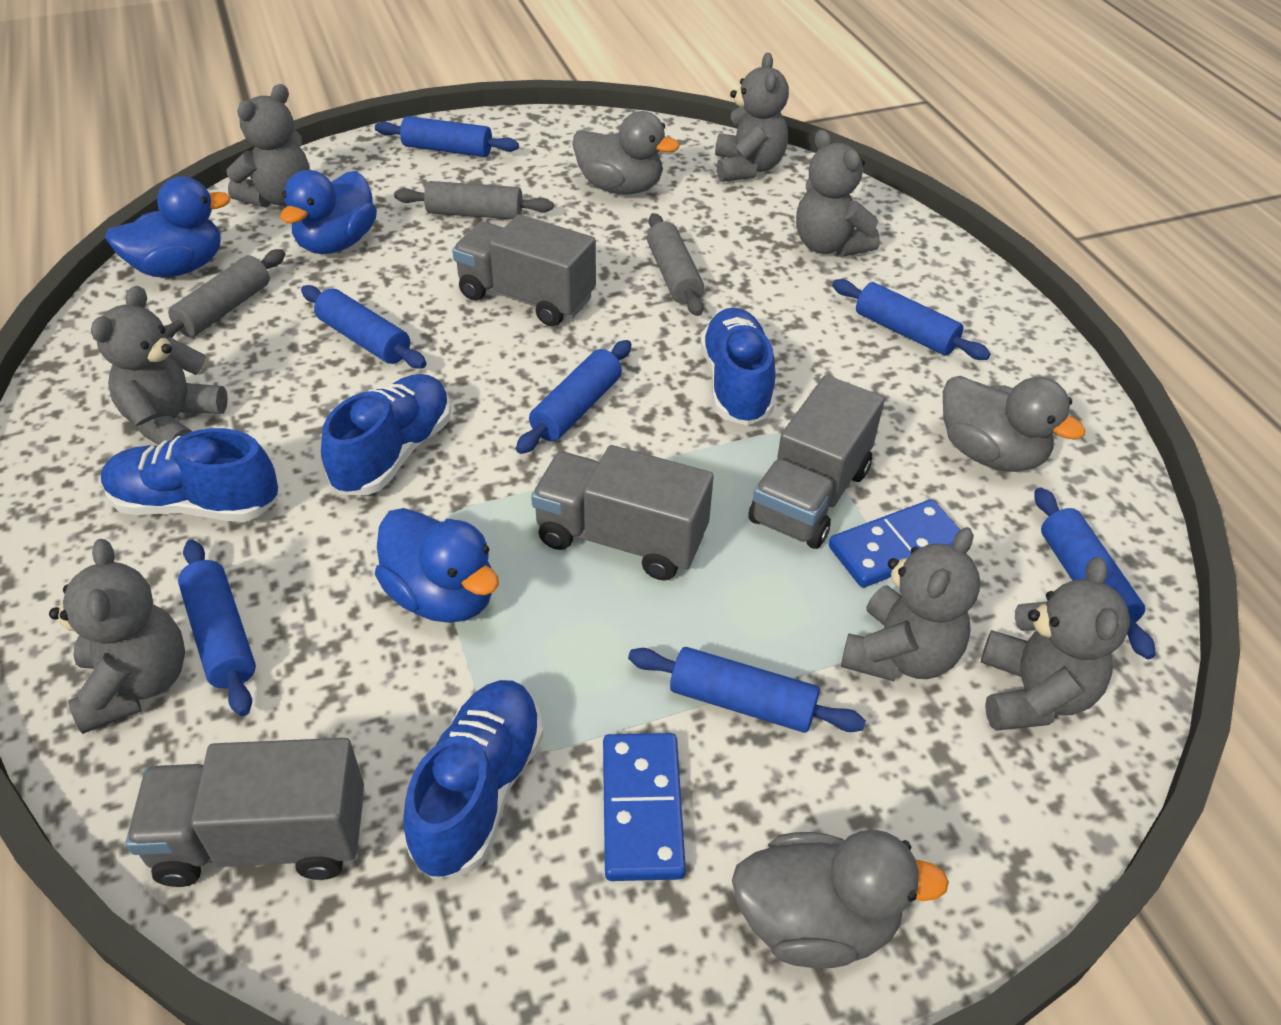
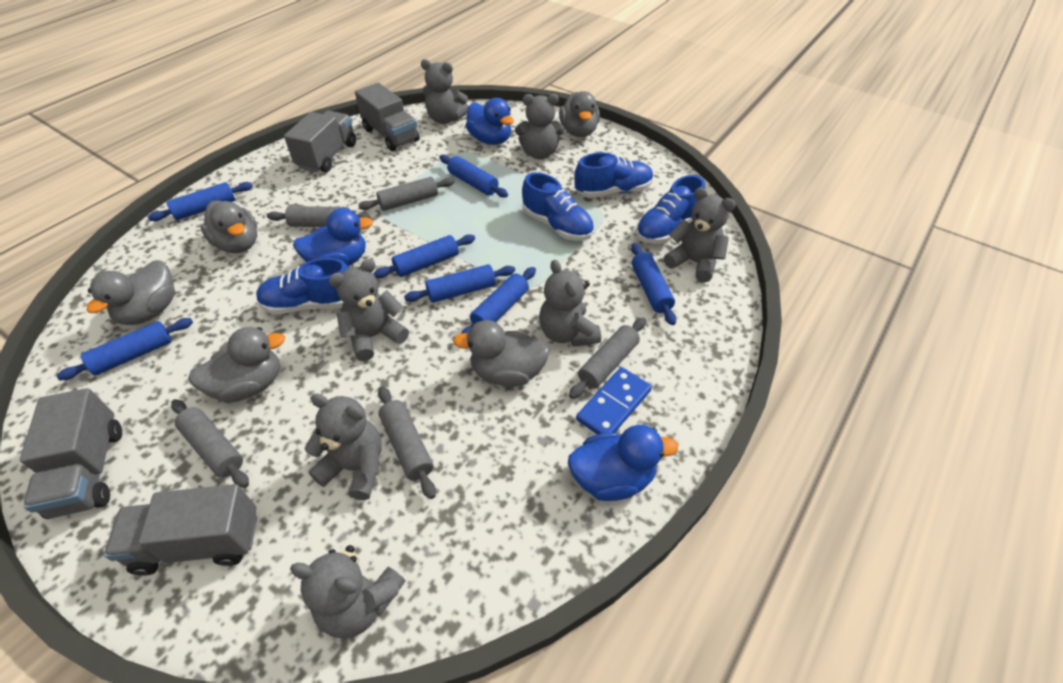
blue domino: [603,733,686,881] [829,499,960,588] = 2 -> [576,367,652,434] = 1
grey duck: [572,111,680,195] [732,830,949,968] [943,376,1086,472] = 3 -> [86,260,175,325] [188,327,285,403] [200,201,257,253] [453,320,550,387] [559,91,600,137] = 5
grey rolling pin: [164,249,285,339] [394,181,554,219] [647,213,704,316] = 3 -> [171,399,249,488] [267,206,371,227] [358,177,454,211] [378,386,436,499] [569,318,646,399] = 5

